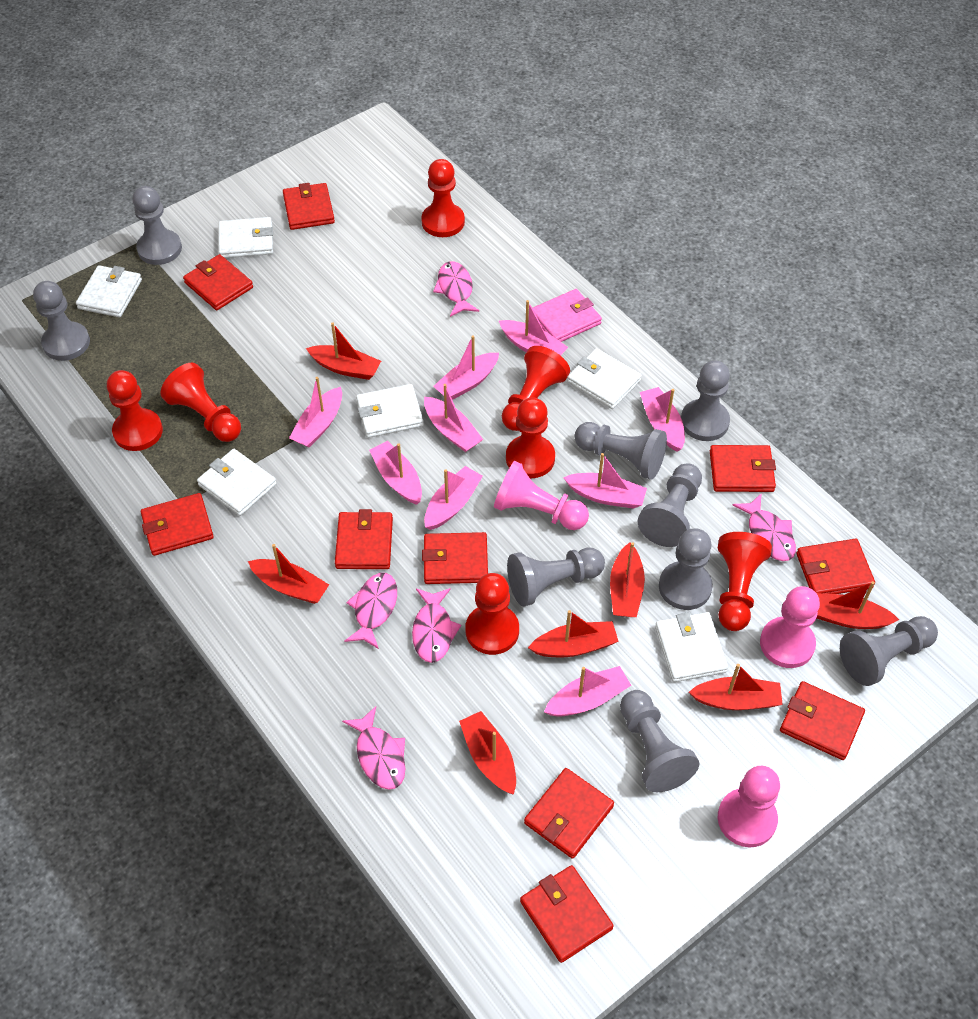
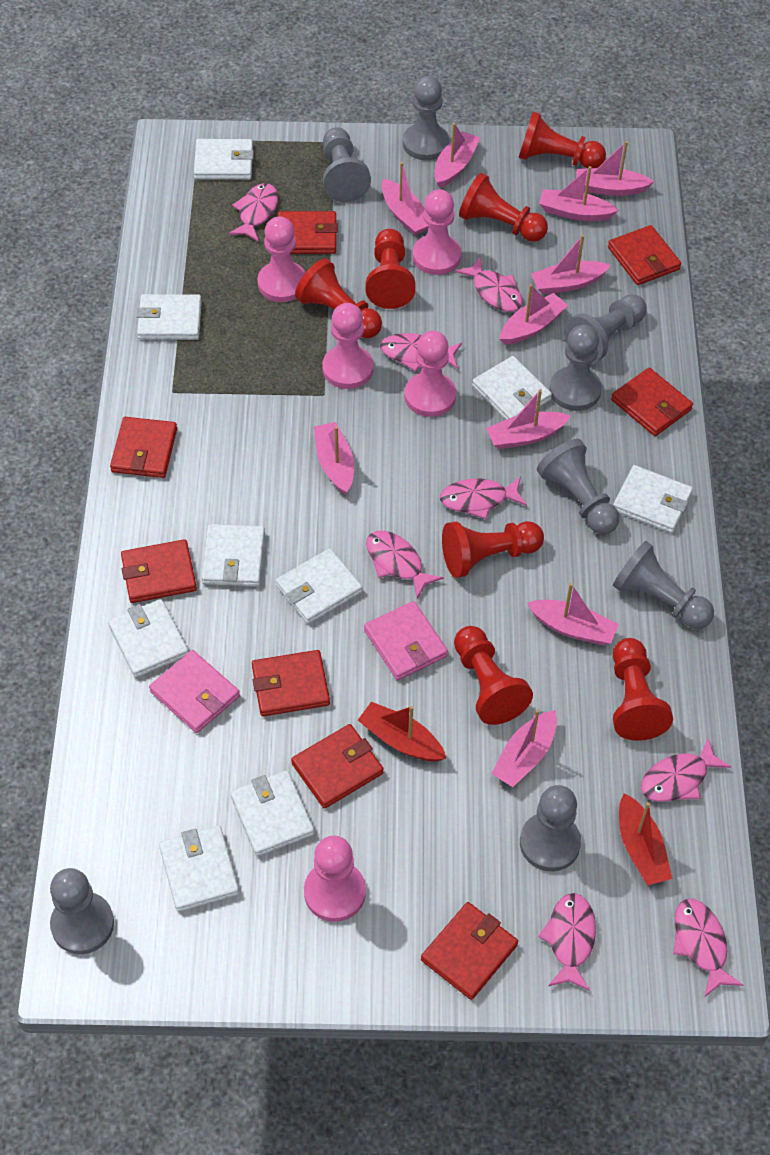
grey pawn: [33,281,90,361] [132,186,182,265] [507,548,605,606] [575,422,667,480] [620,690,699,792] [638,463,702,547] [659,528,713,610] [681,360,730,441] [840,616,938,686] = 9 -> [50,868,114,954] [323,127,371,202] [403,76,449,160] [520,785,581,871] [537,439,619,534] [550,325,602,411] [564,294,647,364] [613,541,714,629] = 8
pink boat: [289,377,342,448] [369,441,422,505] [424,384,483,452] [424,466,483,530] [433,335,499,400] [499,300,568,356] [544,666,631,717] [563,453,647,509] [640,387,685,452] = 9 -> [314,422,354,494] [382,162,429,235] [434,123,480,188] [486,389,571,449] [491,709,557,787] [500,284,568,345] [527,583,619,645] [531,235,611,294] [539,166,619,221] [576,141,654,196] = 10
pink fish: [342,706,406,790] [345,573,397,649] [412,588,461,663] [433,261,479,317] [732,494,796,561] = 5 -> [229,183,278,242] [366,531,443,599] [380,333,462,372] [440,477,527,519] [455,257,523,312] [538,893,596,991] [641,738,731,802] [673,899,743,997] = 8
pink pawn: [494,461,589,530] [718,766,780,847] [760,586,820,668] = 3 -> [258,216,306,302] [304,835,366,922] [322,303,373,389] [405,331,456,417] [412,189,461,275] = 5
pink wallet: [532,289,602,342] = 1 -> [149,650,240,733] [364,601,448,680] = 2
red boat: [248,544,329,604] [306,322,381,380] [459,711,516,795] [528,610,619,657] [610,542,645,617] [689,664,783,710] [816,581,899,629] = 7 -> [358,702,446,761] [619,793,672,886] = 2
red wallet: [141,493,214,556] [183,254,253,310] [283,183,335,230] [335,509,393,569] [422,532,488,584] [520,865,614,963] [524,768,614,859] [710,445,776,492] [780,681,865,760] [796,539,875,594] = 10 -> [110,417,177,478] [121,539,197,603] [252,650,330,716] [278,211,338,254] [291,724,384,808] [421,902,518,1000] [608,225,681,285] [611,368,693,436] = 8
white wallet: [76,265,142,317] [197,449,277,516] [218,217,273,258] [356,384,424,438] [567,348,642,409] [655,612,728,682] = 6 -> [108,599,188,678] [136,294,202,340] [159,826,239,912] [194,139,254,180] [201,524,265,587] [230,770,314,857] [276,548,363,624] [472,356,552,420] [613,465,693,533] = 9

